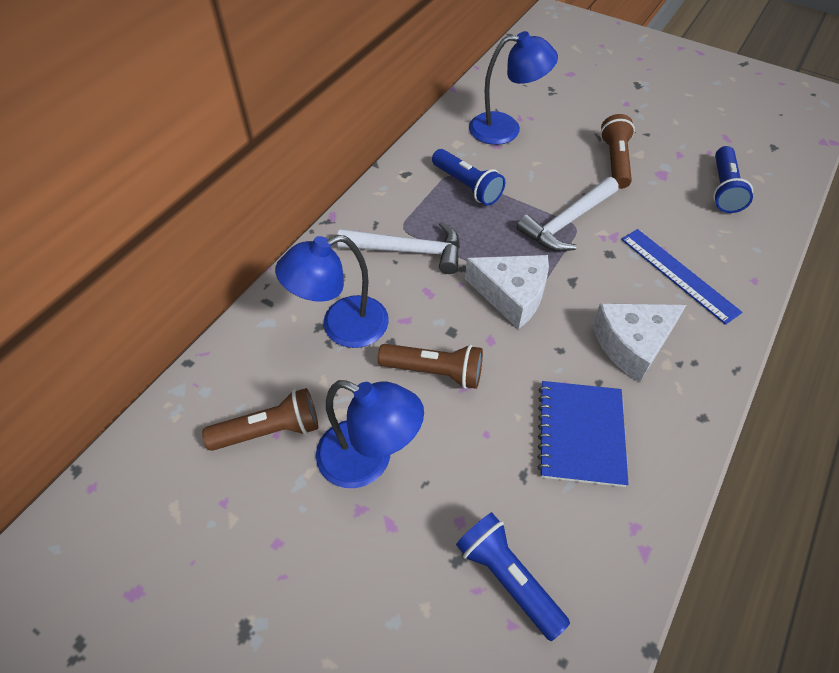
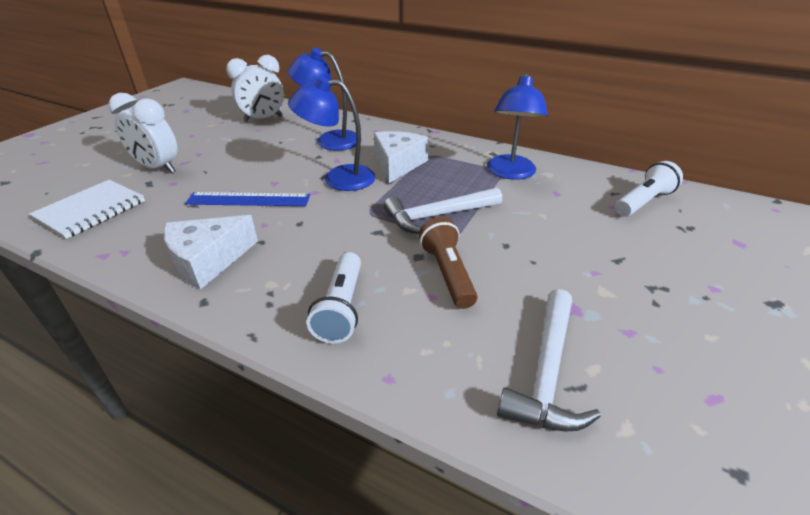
blue flashlight: [432,149,505,206] [456,512,570,641] [713,146,753,213] = 3 -> none = 0
blue notebook: [537,381,629,487] = 1 -> none = 0
brown flashlight: [202,388,318,451] [378,344,483,389] [600,114,635,189] = 3 -> [419,217,477,309] = 1
white clock: none = 0 -> [109,93,178,173] [226,55,284,122] = 2
white flashlight: none = 0 -> [307,252,361,343] [615,161,683,217] = 2
white notebook: none = 0 -> [29,180,145,239] = 1

